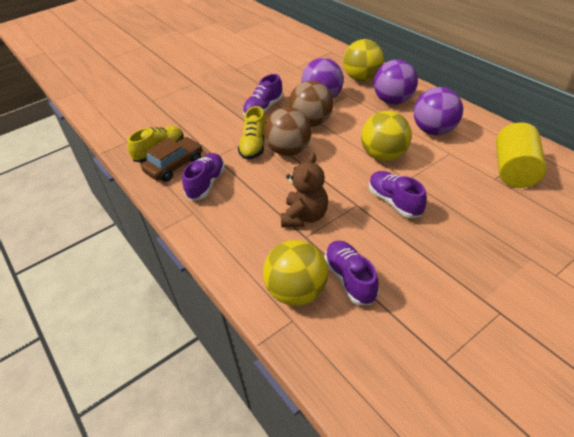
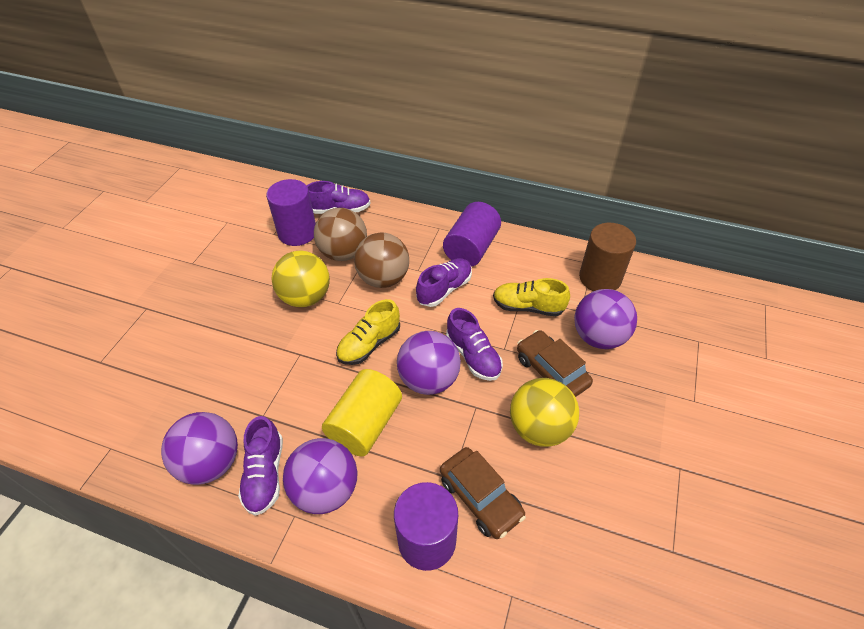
brown car: [141,137,202,182] = 1 -> [440,447,526,539] [517,330,593,397] = 2
brown cylinder: none = 0 -> [579,223,636,291] = 1
brown teddy bear: [281,152,328,227] = 1 -> none = 0
purple ball: [302,58,344,98] [374,60,418,105] [414,87,463,135] = 3 -> [161,412,238,485] [283,438,358,514] [397,331,461,395] [574,289,637,349] = 4
purple cylinder: none = 0 -> [266,179,316,246] [394,482,458,571] [443,202,501,267] = 3
yellow ball: [263,240,328,306] [343,39,384,81] [361,111,412,161] = 3 -> [272,251,330,307] [510,378,579,447] = 2

